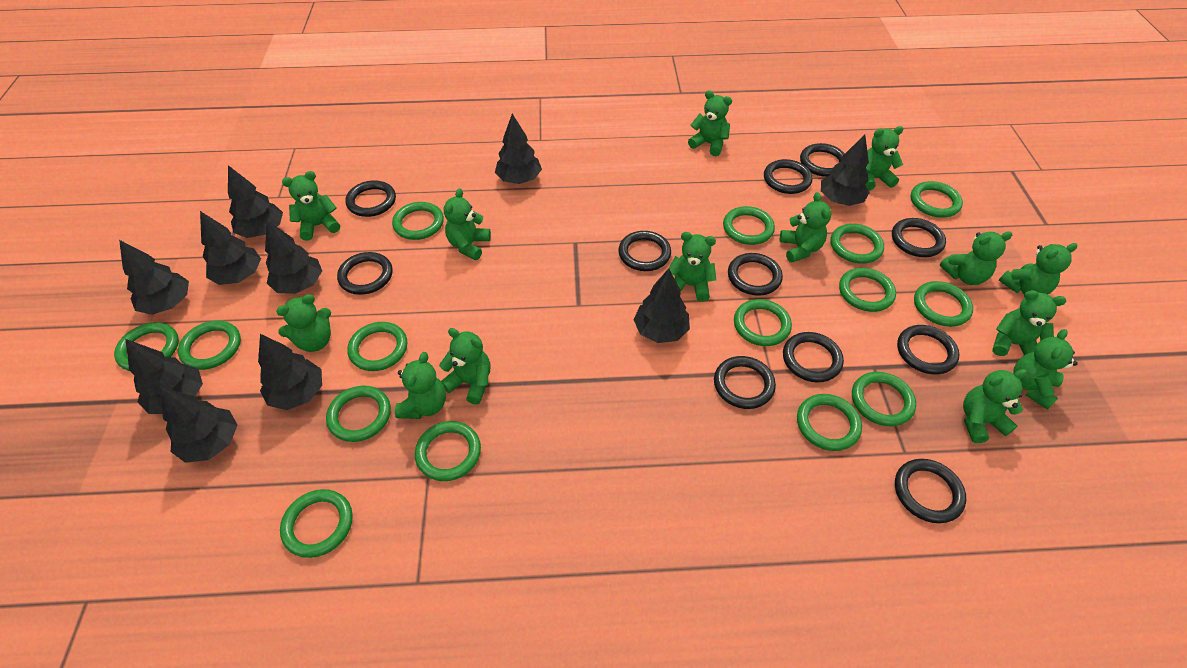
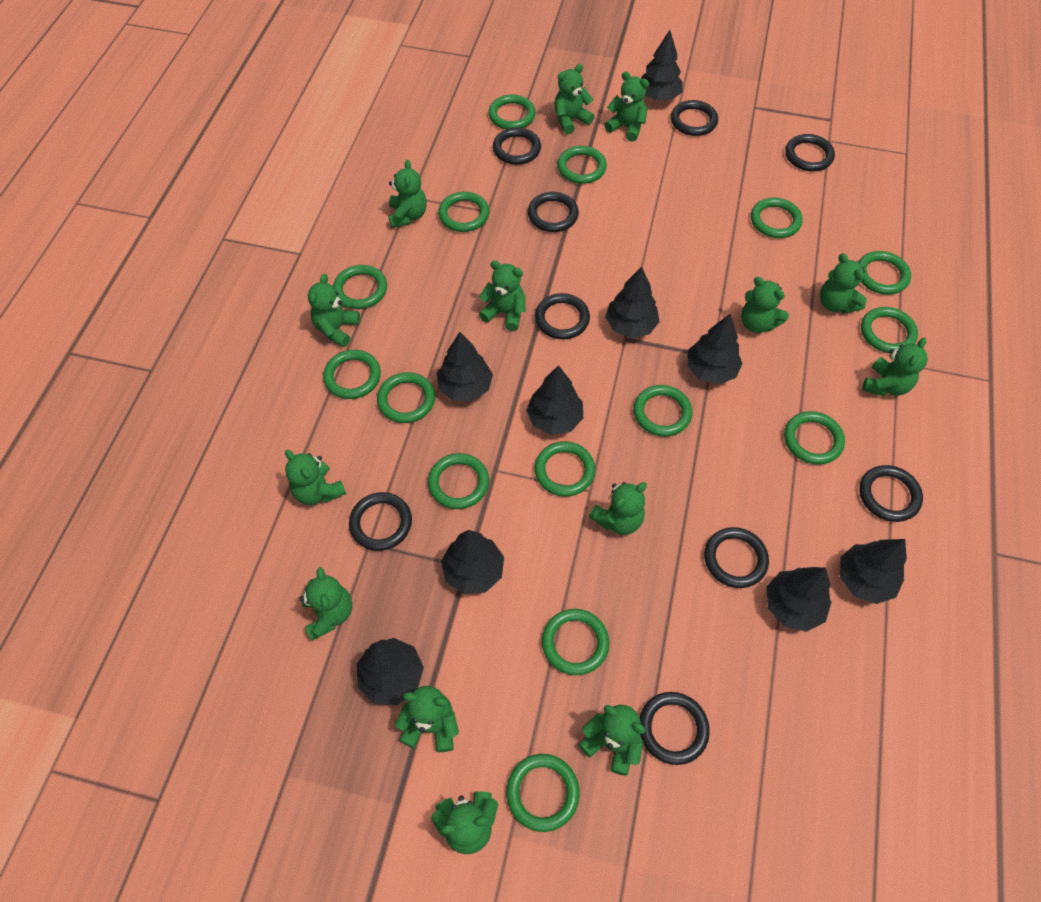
black ring: [337,252,393,295] [346,180,396,217] [618,231,671,271] [714,356,776,409] [728,253,783,296] [764,159,812,194] [783,332,844,382] [800,143,845,177] [892,218,946,257] [895,459,966,523] [897,325,960,375] = 11 -> [349,492,412,551] [493,127,541,165] [528,192,579,232] [535,293,590,339] [639,692,710,765] [671,100,718,136] [704,527,769,588] [785,134,835,171] [859,465,923,522] = 9
black tree: [119,240,189,315] [126,339,203,414] [160,387,237,463] [200,211,261,285] [228,165,283,238] [258,334,322,410] [265,220,322,294] [495,114,542,184] [633,268,690,343] [821,135,870,206] = 10 -> [357,638,424,705] [437,332,493,401] [441,530,504,594] [526,365,583,435] [605,267,660,338] [641,30,682,101] [687,314,743,384] [766,567,832,632] [840,539,907,604] = 9

